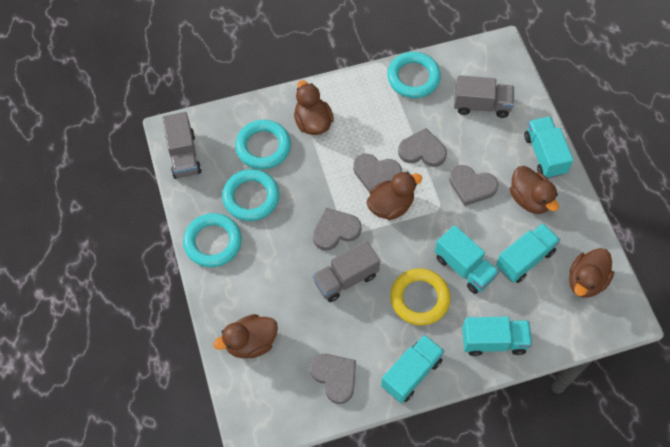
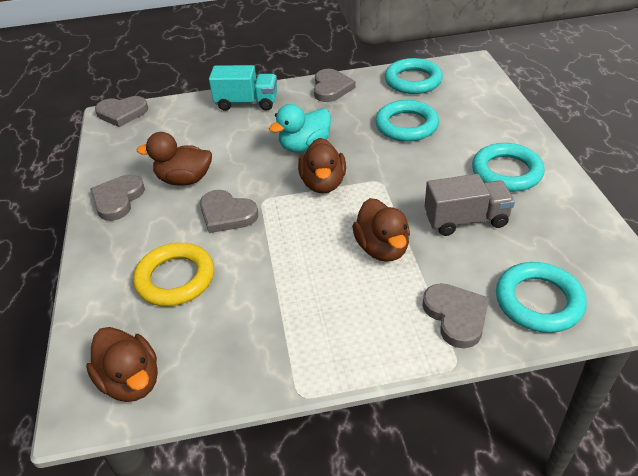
brown duck: [213,314,278,358] [294,80,334,135] [367,171,422,220] [510,166,559,214] [569,248,614,298] = 5 -> [86,327,158,402] [137,132,212,186] [298,138,346,193] [352,198,410,262] = 4
grey truck: [162,112,201,179] [313,241,380,302] [454,75,514,118] = 3 -> [425,174,515,236] = 1
turquoise duck: none = 0 -> [269,104,331,152] = 1
turquoise truck: [381,334,445,403] [435,225,499,294] [462,317,532,356] [496,223,560,283] [524,116,574,179] = 5 -> [209,65,277,111] = 1

